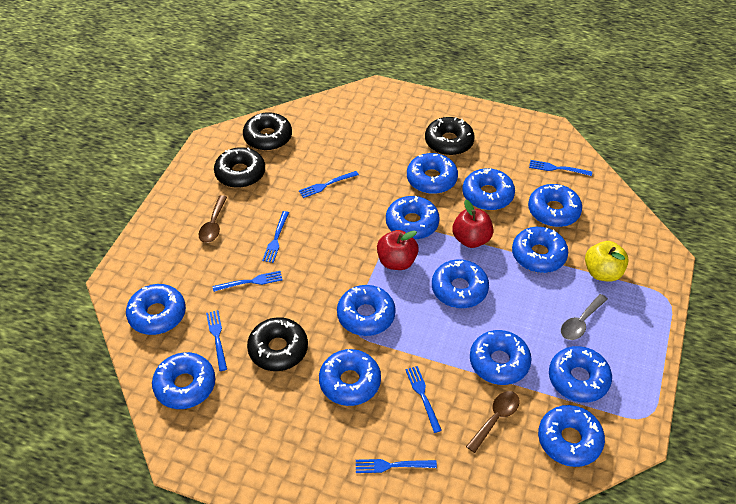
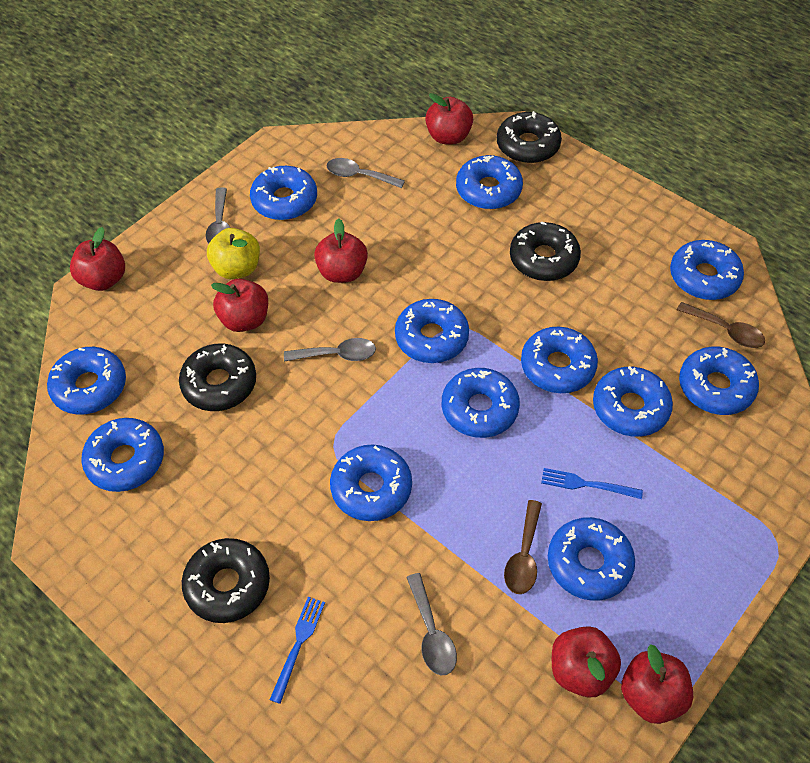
blue donut: [126,284,186,335] [152,352,215,409] [319,349,381,406] [337,285,396,336] [386,196,440,240] [407,153,458,194] [432,259,489,308] [462,168,515,210] [470,330,532,385] [512,227,568,273] [528,184,582,227] [538,405,605,467] [549,346,612,403] = 13 -> [47,347,126,415] [81,418,164,492] [250,166,317,220] [330,445,412,521] [395,299,469,363] [442,368,520,438] [456,155,523,209] [521,327,598,393] [548,517,635,601] [593,366,673,437] [670,240,744,300] [679,347,759,415] = 12
blue fork: [206,310,227,371] [213,271,283,292] [262,211,289,263] [299,171,359,198] [356,459,437,473] [405,366,442,433] [529,160,592,176] = 7 -> [270,597,325,704] [541,468,643,499] = 2
grey spoon: [561,294,608,340] = 1 -> [206,187,230,244] [284,338,376,362] [326,158,405,188] [406,573,457,675] = 4
red apple: [377,230,419,270] [452,200,494,248] = 2 -> [70,227,125,291] [211,279,268,332] [314,218,368,283] [425,93,473,145] [552,626,621,698] [621,644,694,724] = 6

